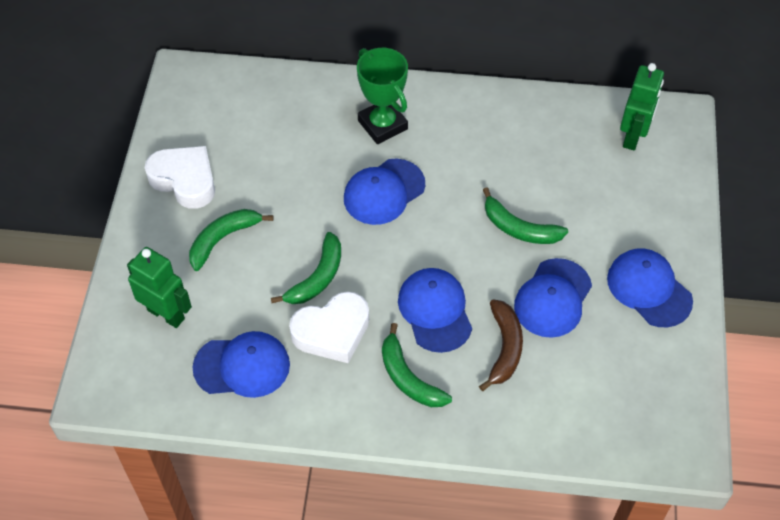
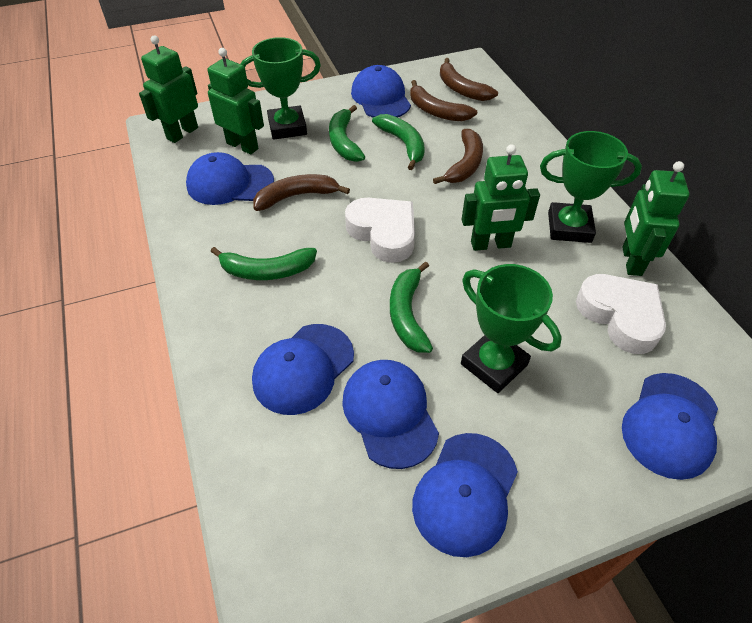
blue cap: [192,331,290,398] [344,158,425,225] [398,268,472,353] [514,258,592,338] [607,249,693,327] = 5 -> [186,152,274,205] [252,324,354,415] [342,360,439,469] [351,65,411,118] [412,433,518,557] [622,373,718,480] = 6
brown banana: [479,299,523,391] = 1 -> [253,174,350,211] [410,80,477,122] [433,129,483,184] [440,58,498,101] = 4
green robot: [127,247,192,328] [620,63,664,150] = 2 -> [139,36,198,143] [208,48,264,155] [461,144,540,251] [622,161,689,276] = 4
green trophy: [357,48,408,144] = 1 -> [241,37,321,140] [461,264,562,393] [540,131,642,243] = 3

